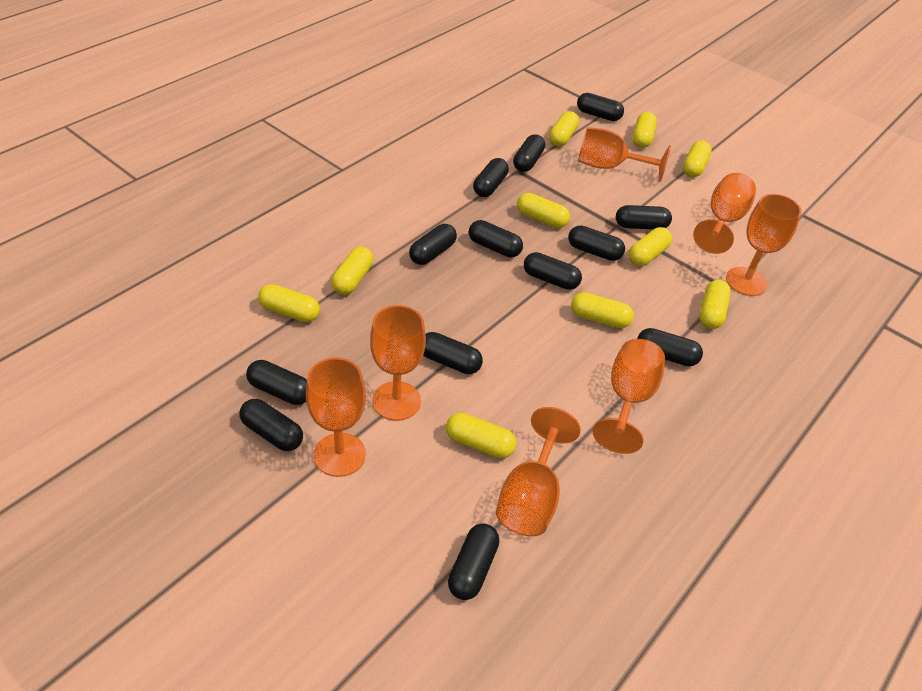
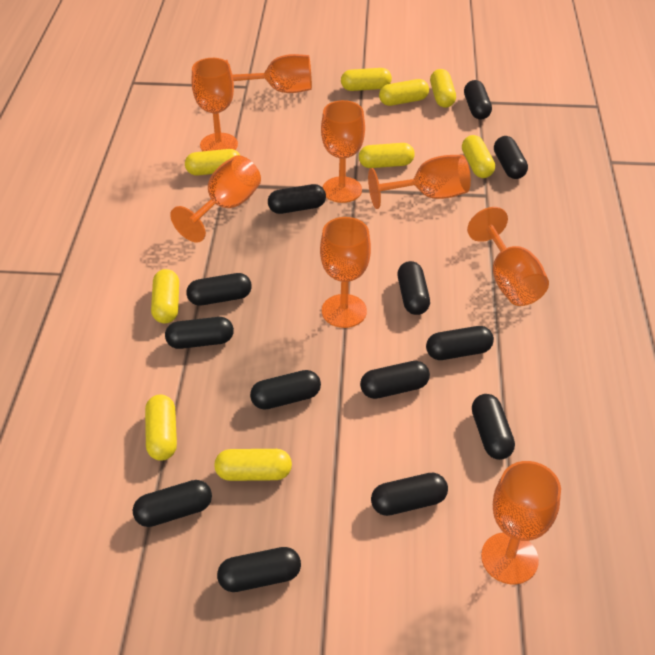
orange goblet: [306,357,366,477] [370,305,426,421] [496,407,581,536] [578,127,671,182] [593,339,665,454] [693,173,756,254] [726,194,802,296] = 7 -> [170,155,261,242] [192,58,238,151] [226,54,312,93] [320,217,371,328] [321,100,365,203] [368,155,471,209] [467,207,549,306] [481,461,561,584] = 8
yellow capsule: [258,284,320,322] [331,246,374,295] [446,413,516,458] [517,193,570,228] [549,111,579,147] [571,292,634,328] [628,227,672,266] [633,112,657,148] [683,141,712,177] [699,280,731,329] = 10 -> [145,395,177,461] [151,269,179,323] [185,149,241,176] [214,449,292,481] [341,68,392,91] [359,143,415,168] [379,79,429,106] [430,69,456,108] [462,135,495,178] = 9

